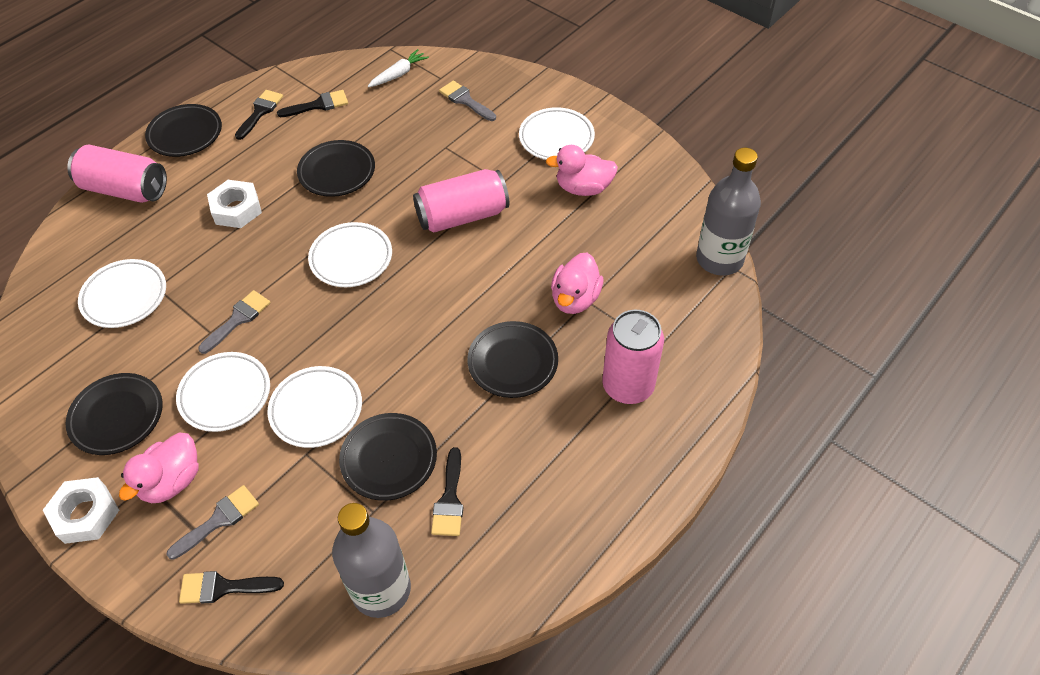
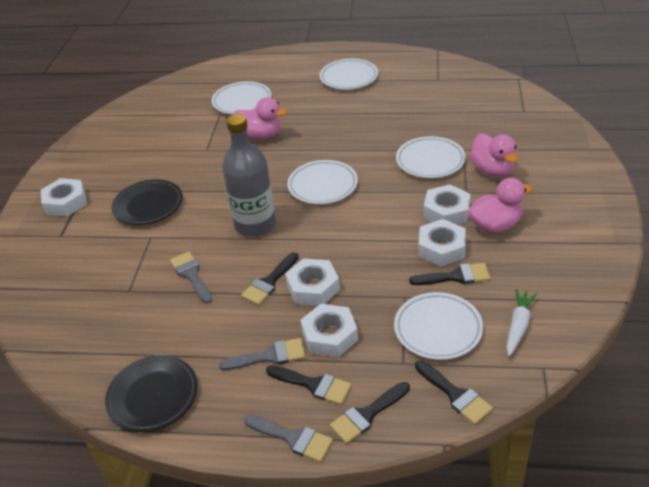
black brush: [179,571,284,604] [235,90,283,140] [277,90,348,117] [431,447,463,536] = 4 -> [241,252,299,305] [266,365,351,405] [330,382,410,444] [409,263,490,285] [415,361,493,425] = 5
black plate: [66,373,163,455] [145,104,222,157] [297,140,375,197] [339,413,437,501] [467,321,558,398] = 5 -> [105,355,198,432] [111,179,183,226] = 2
grey bottle: [332,503,411,618] [696,148,761,276] = 2 -> [222,114,276,237] = 1
pink can: [67,145,167,203] [413,169,509,233] [602,310,664,404] = 3 -> none = 0
white nut: [43,477,119,544] [207,180,262,228] = 2 -> [41,178,87,217] [285,258,340,306] [301,304,358,357] [418,219,466,267] [424,184,471,225] = 5

